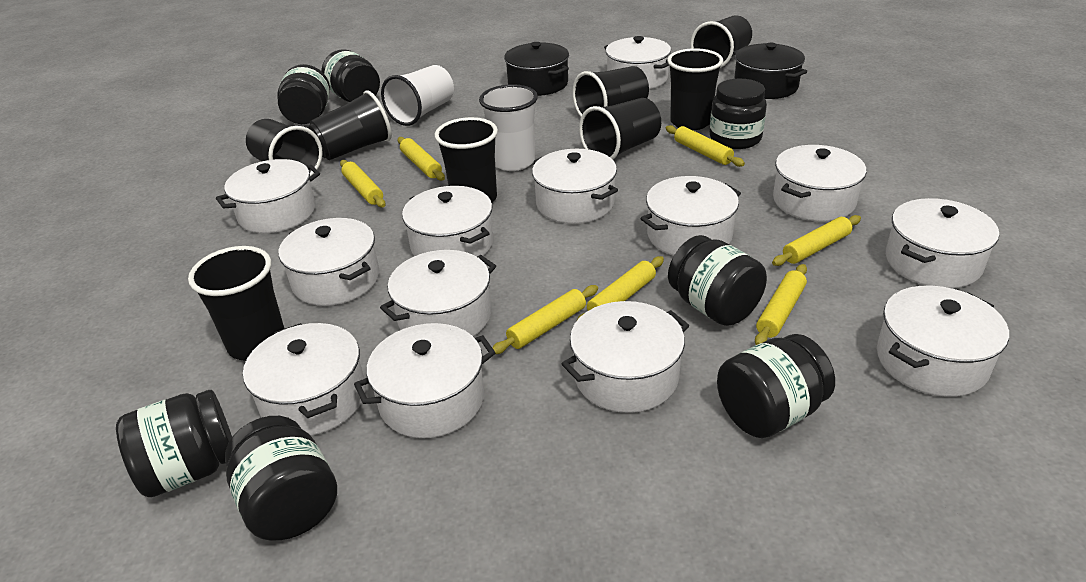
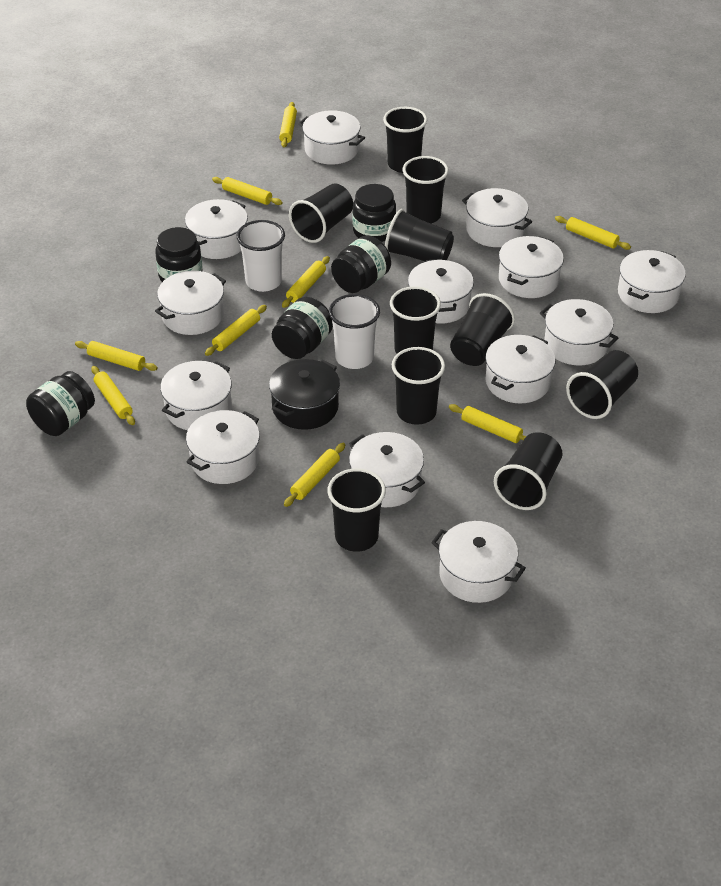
black cup: [188,246,284,361] [246,119,323,176] [308,90,392,160] [435,117,498,203] [572,66,649,117] [579,98,661,160] [667,48,723,130] [690,15,752,68] = 8 -> [289,184,353,243] [327,468,386,552] [383,107,427,173] [385,209,454,262] [390,286,441,354] [392,347,445,425] [403,156,448,224] [450,293,515,366] [494,432,562,510] [566,350,638,419] = 10
black jar: [116,390,232,497] [225,416,337,541] [277,64,330,124] [321,49,380,102] [668,235,767,326] [710,79,767,149] [717,334,835,438] = 7 -> [26,371,95,436] [155,227,203,282] [272,297,333,359] [331,235,391,293] [353,184,396,242] = 5
black pot: [504,42,569,96] [733,43,807,99] = 2 -> [269,359,340,430] = 1
yellow rolling pin: [340,160,386,208] [398,137,445,181] [492,285,598,354] [577,256,664,320] [666,125,745,167] [755,264,807,345] [772,215,861,266] = 7 -> [75,341,158,371] [91,366,135,425] [205,305,267,356] [212,177,282,205] [279,102,297,148] [282,256,330,308] [284,443,345,507] [449,404,526,443] [555,216,631,250] = 9

